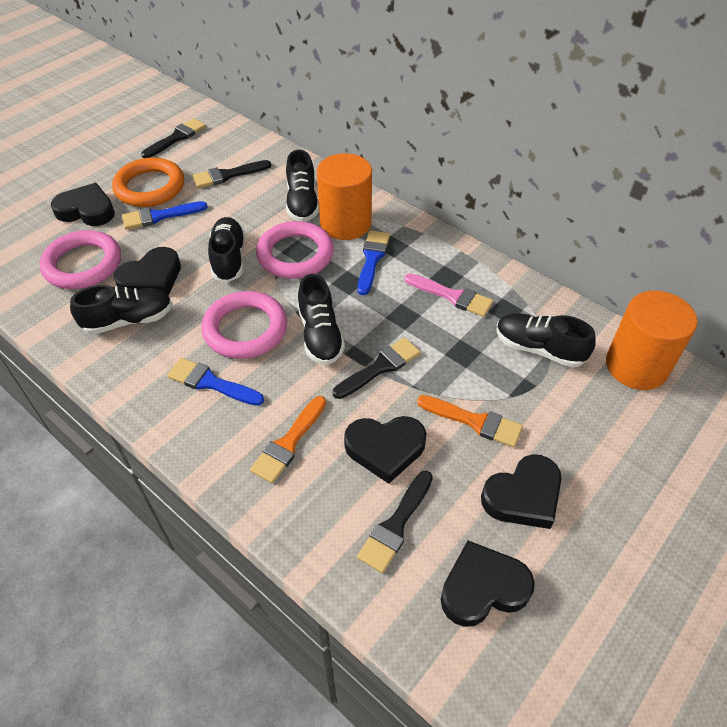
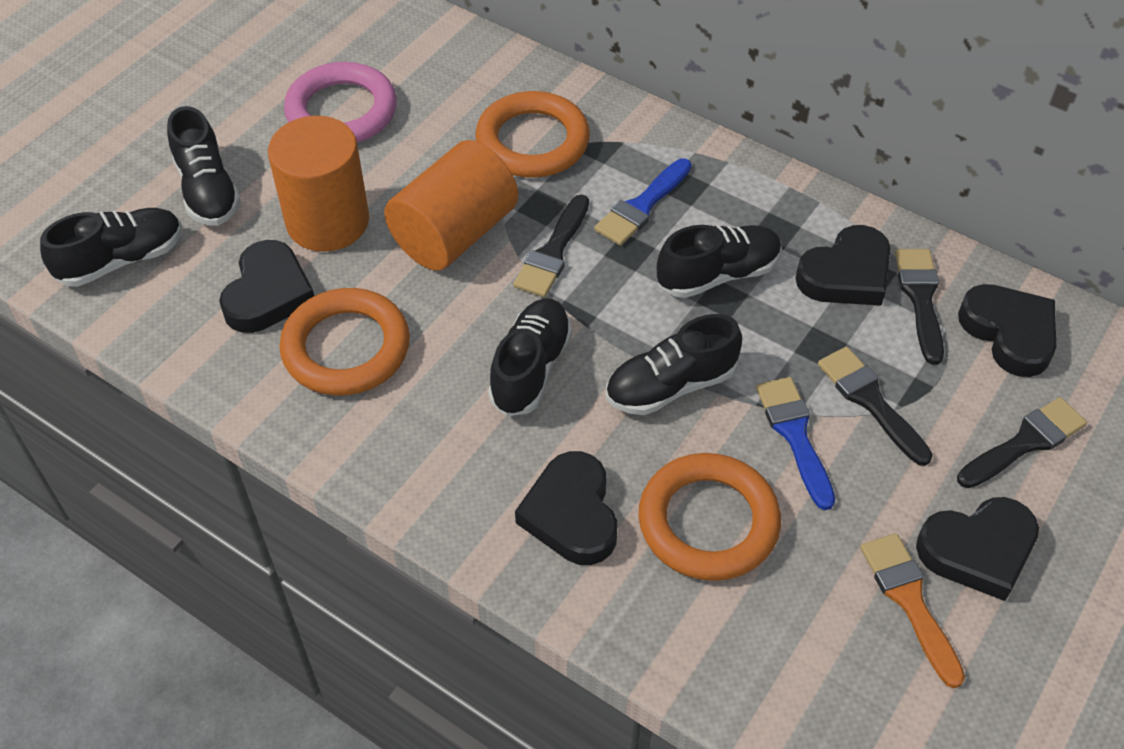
blue brush: [122,201,208,229] [167,358,264,406] [358,230,390,295] = 3 -> [594,158,692,246] [756,377,835,510] = 2
orange brush: [250,396,326,484] [417,395,523,447] = 2 -> [860,533,965,688] = 1
orange ring: [112,158,184,207] = 1 -> [279,288,410,396] [475,91,590,178] [638,453,781,581] = 3
pink brush: [404,273,493,317] = 1 -> none = 0
pink ring: [39,230,121,289] [201,291,287,359] [256,221,334,279] = 3 -> [284,62,397,143] = 1

